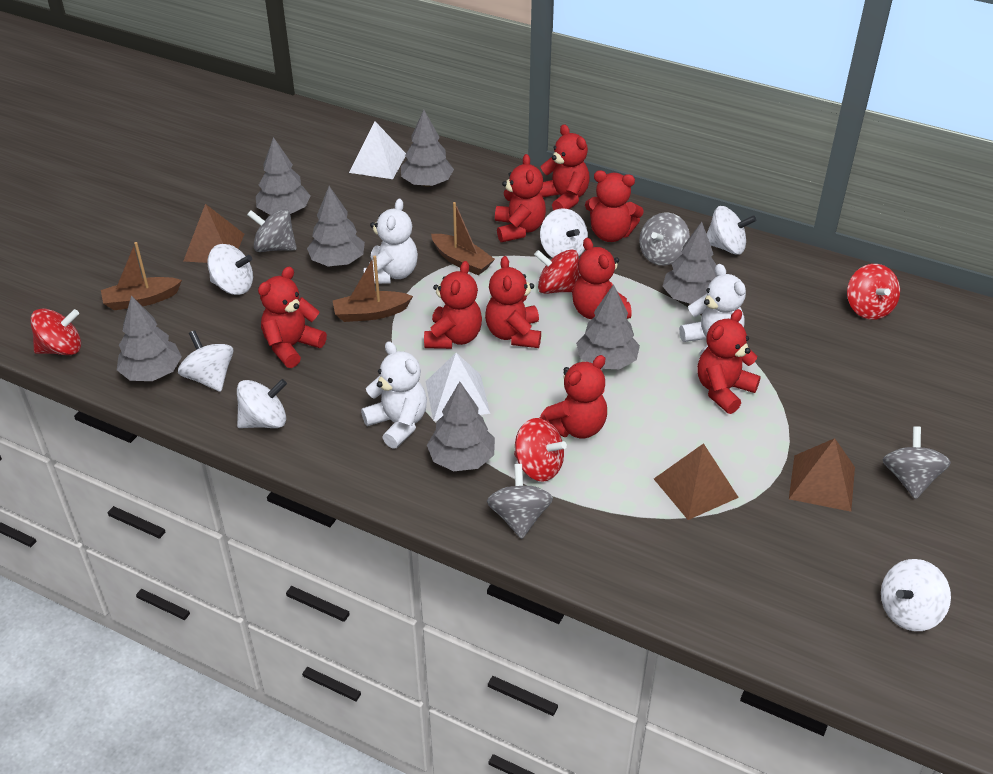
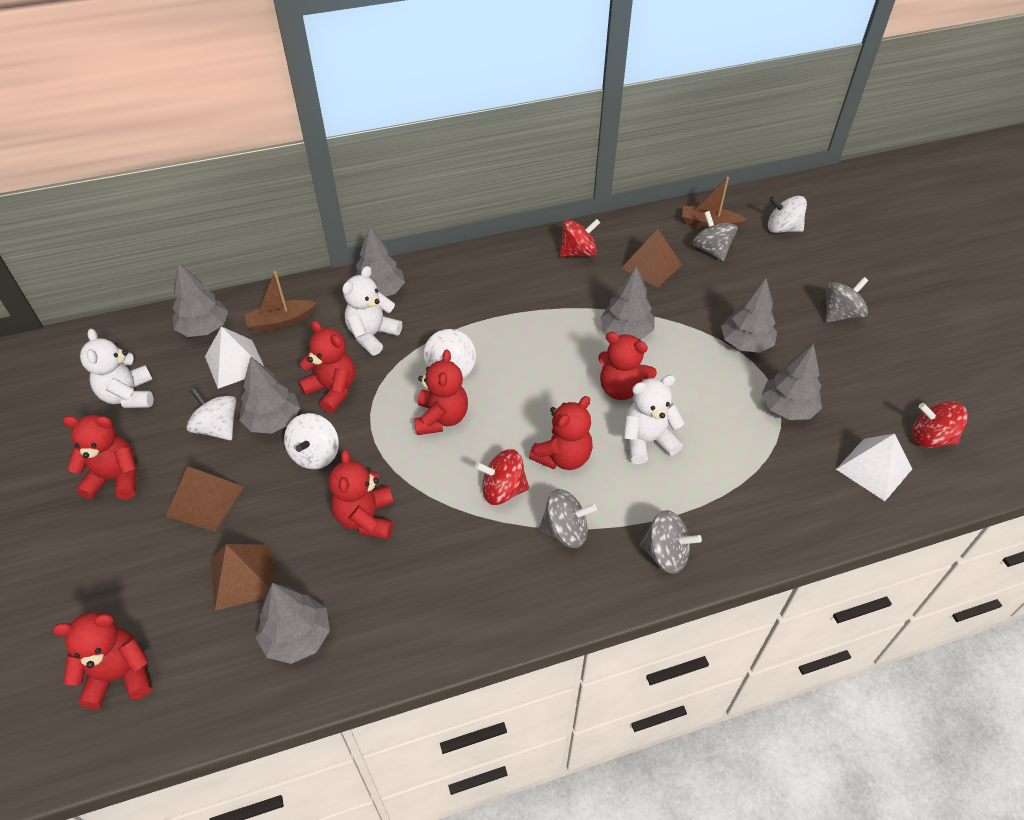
brown boat: [101,242,182,310] [332,256,413,322] [431,202,495,275] = 3 -> [244,271,317,332] [682,177,747,229] = 2
red spinning top: [30,308,81,355] [514,418,567,482] [534,249,580,294] [847,264,900,320] = 4 -> [475,449,529,505] [560,219,600,257] [912,401,968,448] = 3
red teddy bear: [258,266,327,368] [424,261,482,349] [485,256,541,348] [495,154,546,242] [539,124,590,210] [540,355,607,439] [572,238,632,319] [585,170,644,242] [697,309,761,414] = 9 -> [52,612,151,709] [63,415,137,499] [298,321,355,413] [329,449,393,539] [414,349,468,435] [529,396,593,470] [598,332,657,400] = 7
white spinning top: [178,330,233,392] [207,244,253,295] [237,379,287,428] [540,208,588,258] [707,206,756,255] [881,559,951,631] = 6 -> [186,387,236,440] [284,413,339,469] [423,329,476,378] [768,196,807,233] = 4

